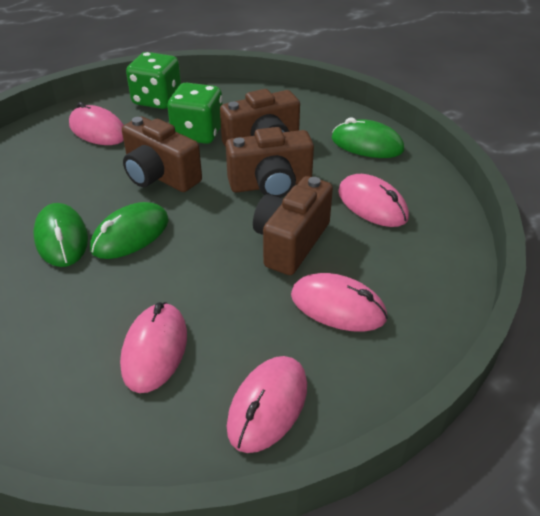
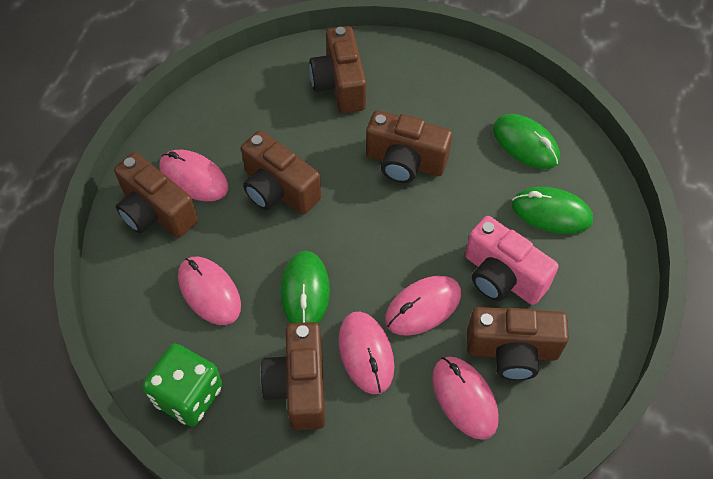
brown camera: [122,116,202,192] [220,89,300,147] [226,127,314,198] [253,176,333,275] = 4 -> [114,152,198,238] [241,131,321,214] [260,322,325,430] [309,26,366,113] [366,110,452,183] [467,307,569,380] = 6
green dice: [126,52,181,109] [167,82,222,144] = 2 -> [142,344,223,426] = 1
pink camera: none = 0 -> [465,216,559,305] = 1

